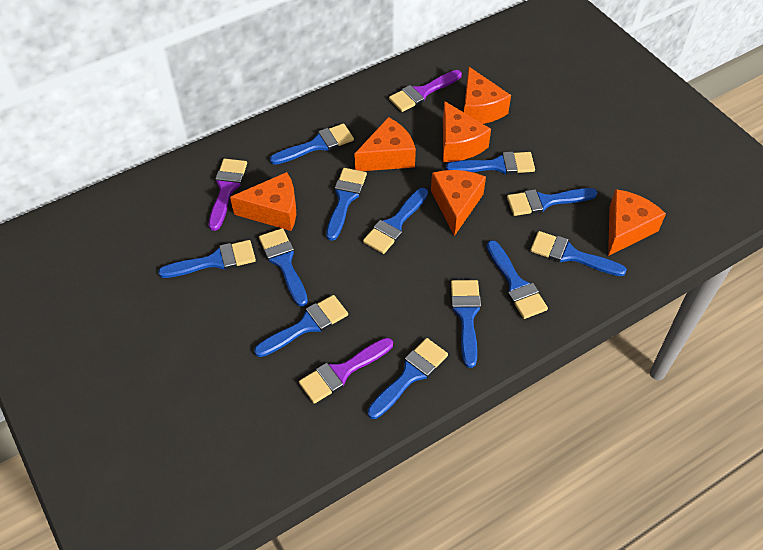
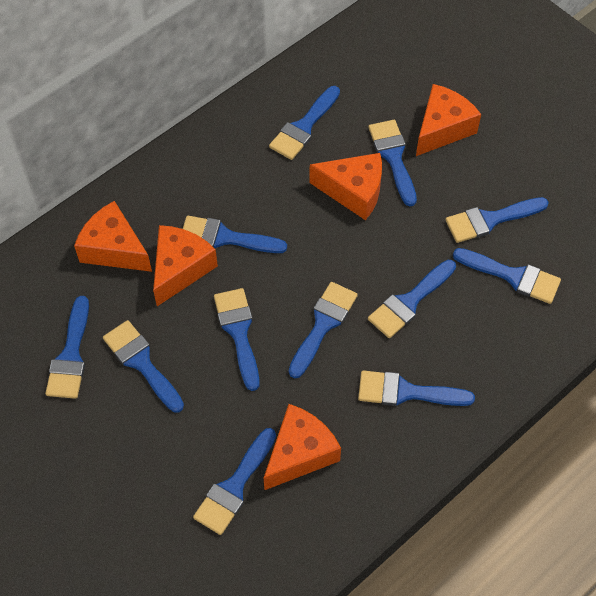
orange cheese: [230,172,296,231] [354,117,416,171] [431,170,486,236] [443,101,491,162] [464,67,511,124] [608,189,666,256] = 6 -> [74,201,152,272] [153,225,218,306] [264,404,341,490] [309,153,382,220] [416,84,481,156] = 5
purple brush: [209,159,247,231] [299,338,393,404] [389,70,462,112] = 3 -> none = 0

